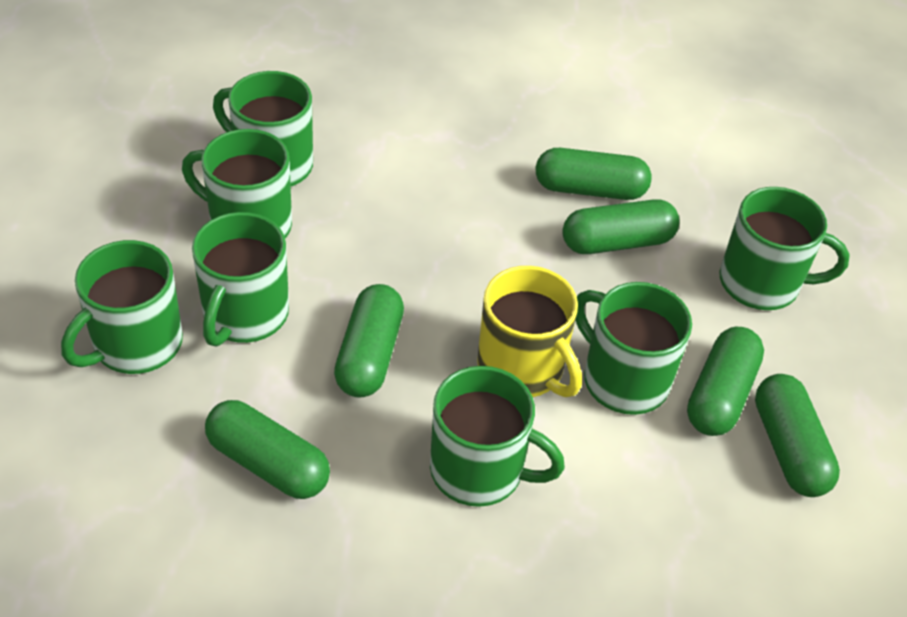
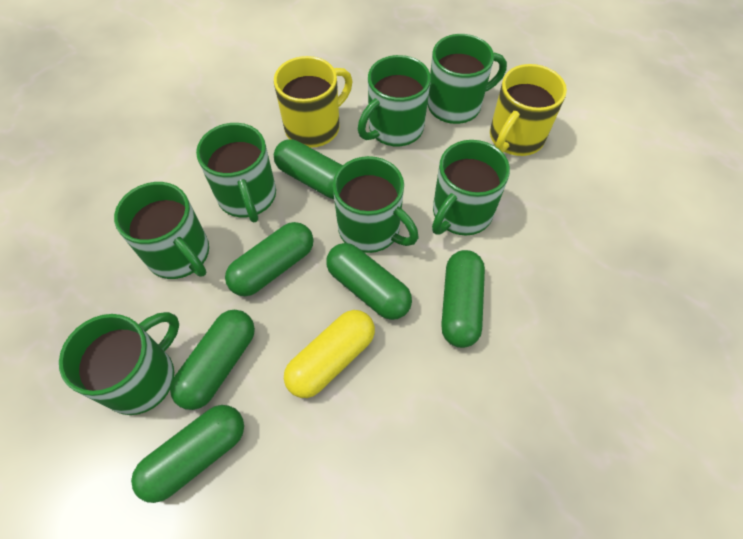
yellow capsule: none = 0 -> [284,310,375,398] = 1
yellow mug: [477,266,582,397] = 1 -> [274,56,352,148] [490,64,567,156] = 2

